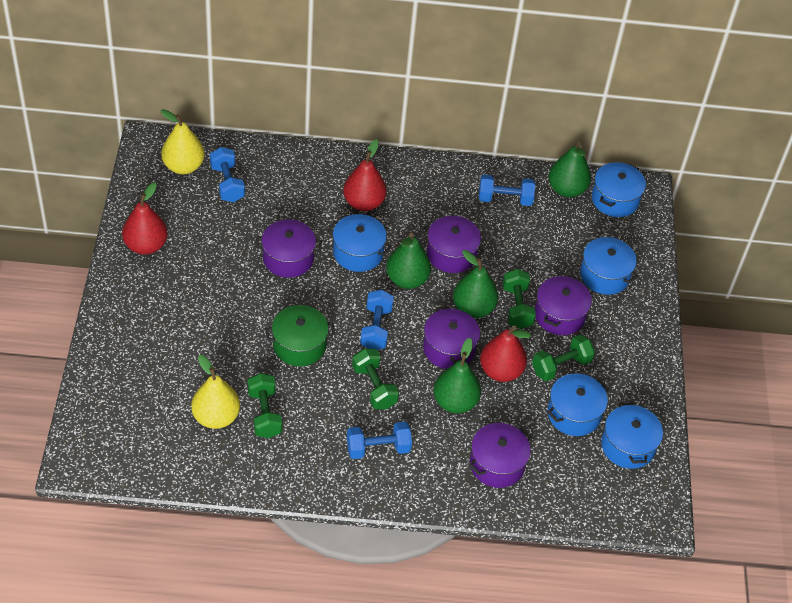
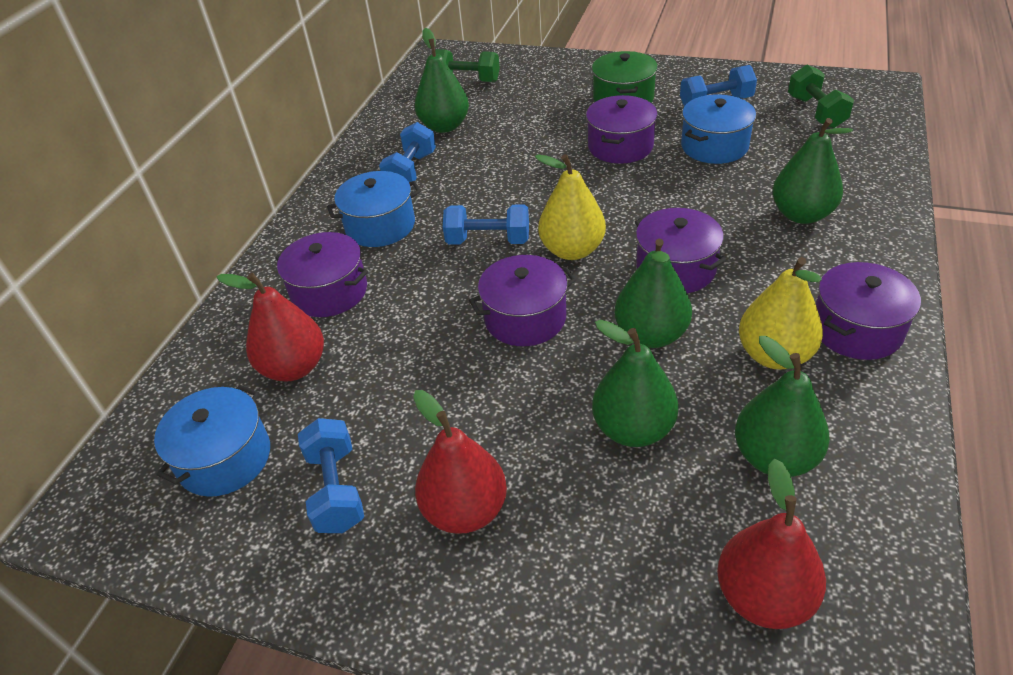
blue pot: [328,214,391,272] [547,373,609,436] [580,237,639,295] [592,162,646,217] [601,402,663,469] = 5 -> [154,385,270,497] [327,171,421,247] [681,94,756,164] = 3
green dumbbell: [248,373,282,438] [352,348,399,409] [503,269,536,329] [532,335,595,381] = 4 -> [435,49,500,82] [788,65,854,128] = 2
green pear: [386,233,431,289] [433,338,481,414] [453,250,498,318] [549,142,591,197] = 4 -> [415,28,469,133] [592,320,679,447] [615,239,692,348] [735,336,830,477] [772,118,853,224] = 5

